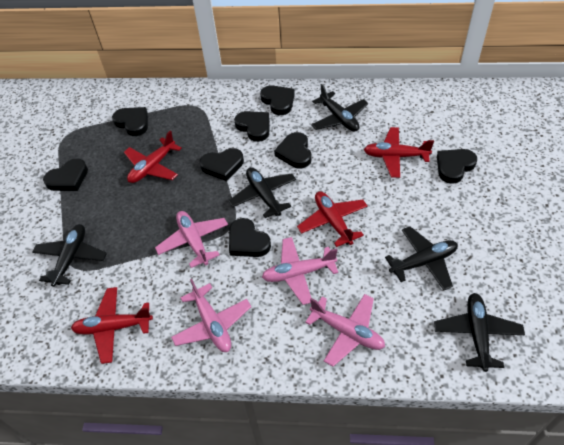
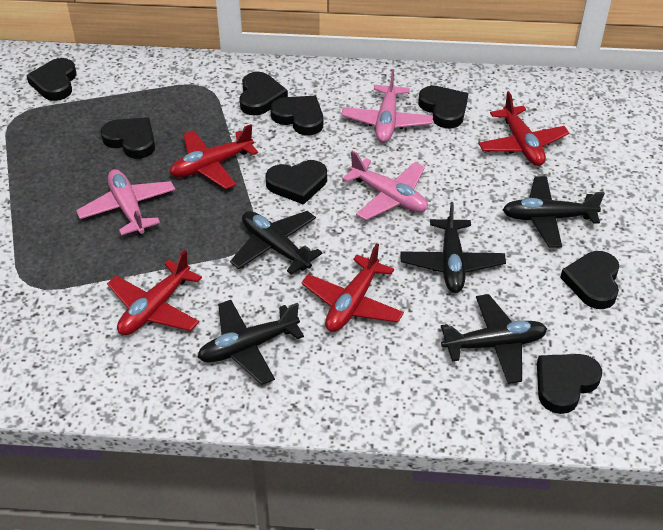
pink plane: [155,211,228,268] [171,279,251,352] [262,237,338,305] [305,294,385,367] = 4 -> [76,169,175,235] [341,69,433,143] [342,151,428,220] = 3

